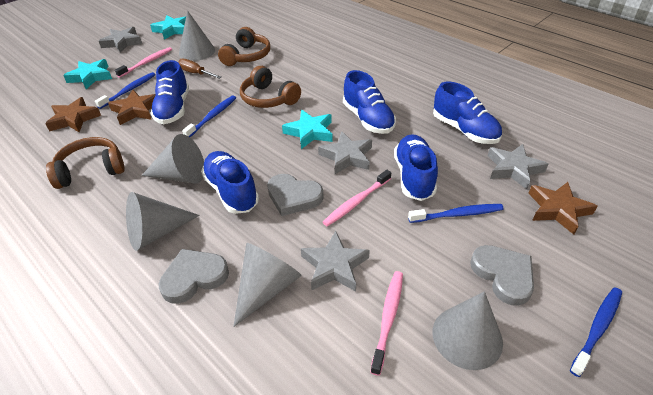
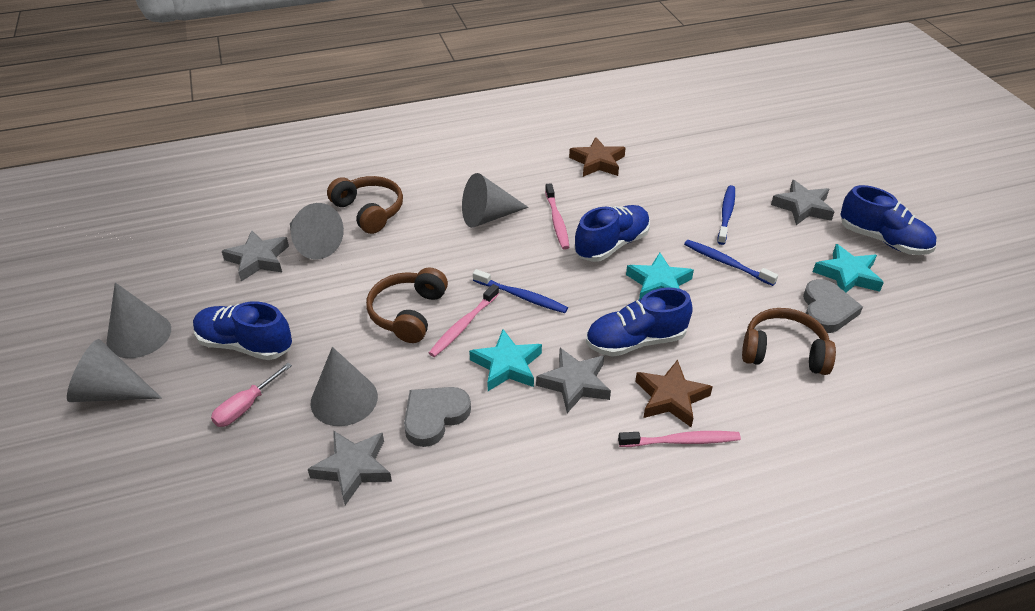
blue shoe: [150,60,189,124] [201,151,259,214] [343,70,396,134] [394,134,438,201] [433,81,502,144] = 5 -> [193,302,292,360] [574,205,650,262] [586,288,693,357] [840,185,936,255] = 4
blue toothbrush: [95,72,156,109] [182,95,236,137] [408,204,504,223] [570,287,622,377] = 4 -> [473,269,568,313] [684,240,778,286] [717,185,735,245] = 3
brown screwdriver: [178,59,221,79] = 1 -> none = 0
brown star: [45,97,101,132] [108,90,156,125] [528,182,598,235] = 3 -> [569,137,626,177] [635,360,713,427] = 2
grey heart: [158,249,229,304] [267,174,324,216] [470,245,534,306] = 3 -> [404,387,471,447] [803,279,863,333] = 2
pink screwdriver: none = 0 -> [211,363,292,427] = 1

